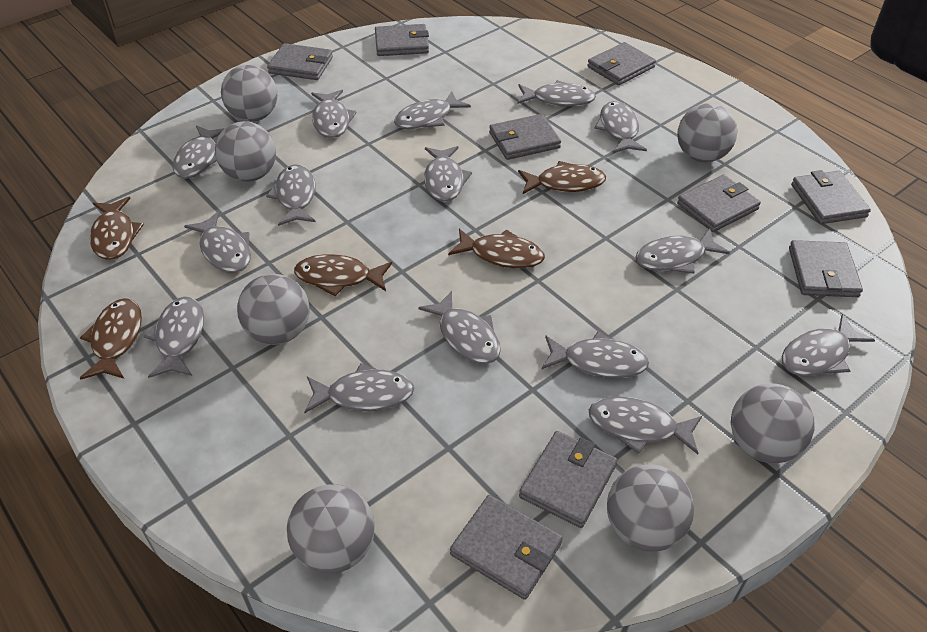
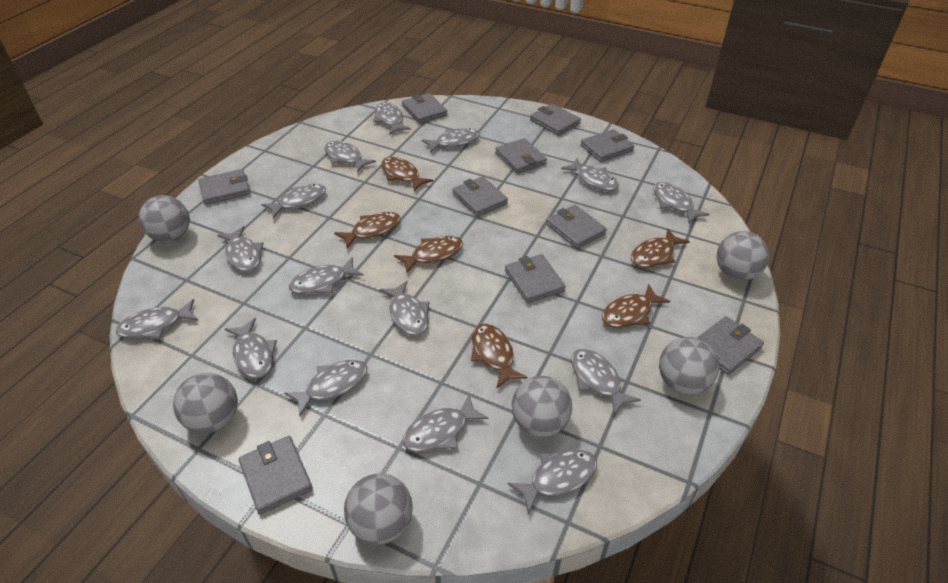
brown fish: [80,298,142,380] [90,197,144,260] [294,254,392,296] [448,229,545,268] [518,161,606,194] = 5 -> [334,212,401,249] [381,157,433,192] [394,236,463,273] [471,324,527,388] [602,284,670,328] [631,228,690,268] = 6
grey ball: [215,121,276,182] [221,65,277,122] [237,274,309,345] [287,484,375,574] [607,464,694,552] [677,103,738,162] [731,383,815,463] = 7 -> [139,195,190,242] [173,373,238,434] [344,474,413,545] [512,376,572,437] [659,337,719,395] [716,231,769,281] = 6
grey wallet: [267,43,333,80] [375,24,429,56] [450,495,563,600] [489,114,561,160] [519,431,617,528] [587,42,656,85] [677,175,761,232] [789,240,863,297] [791,170,871,224] = 9 -> [198,169,251,205] [238,436,313,514] [402,93,448,124] [452,176,508,217] [495,138,547,174] [505,254,566,303] [530,104,581,136] [546,205,607,249] [581,129,634,162] [697,316,764,375] = 10

